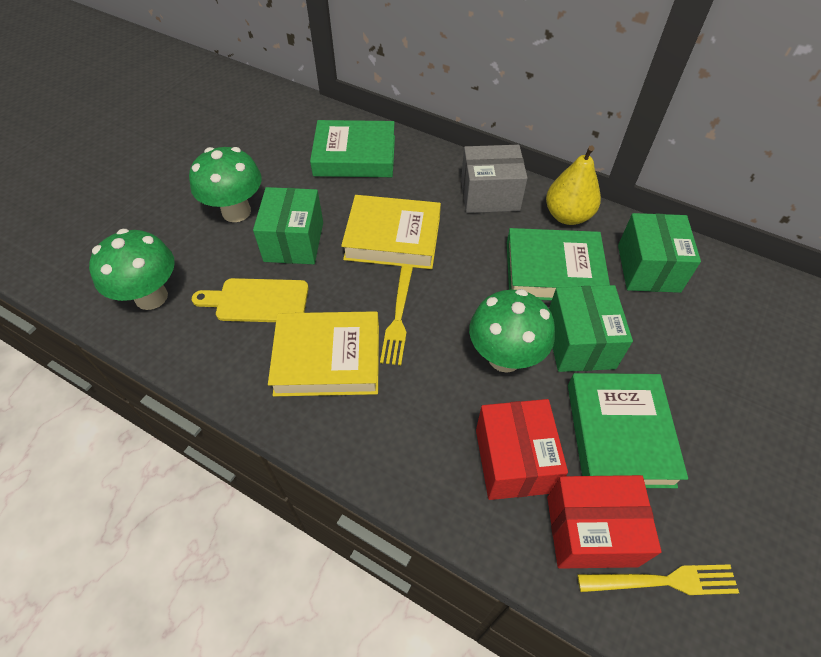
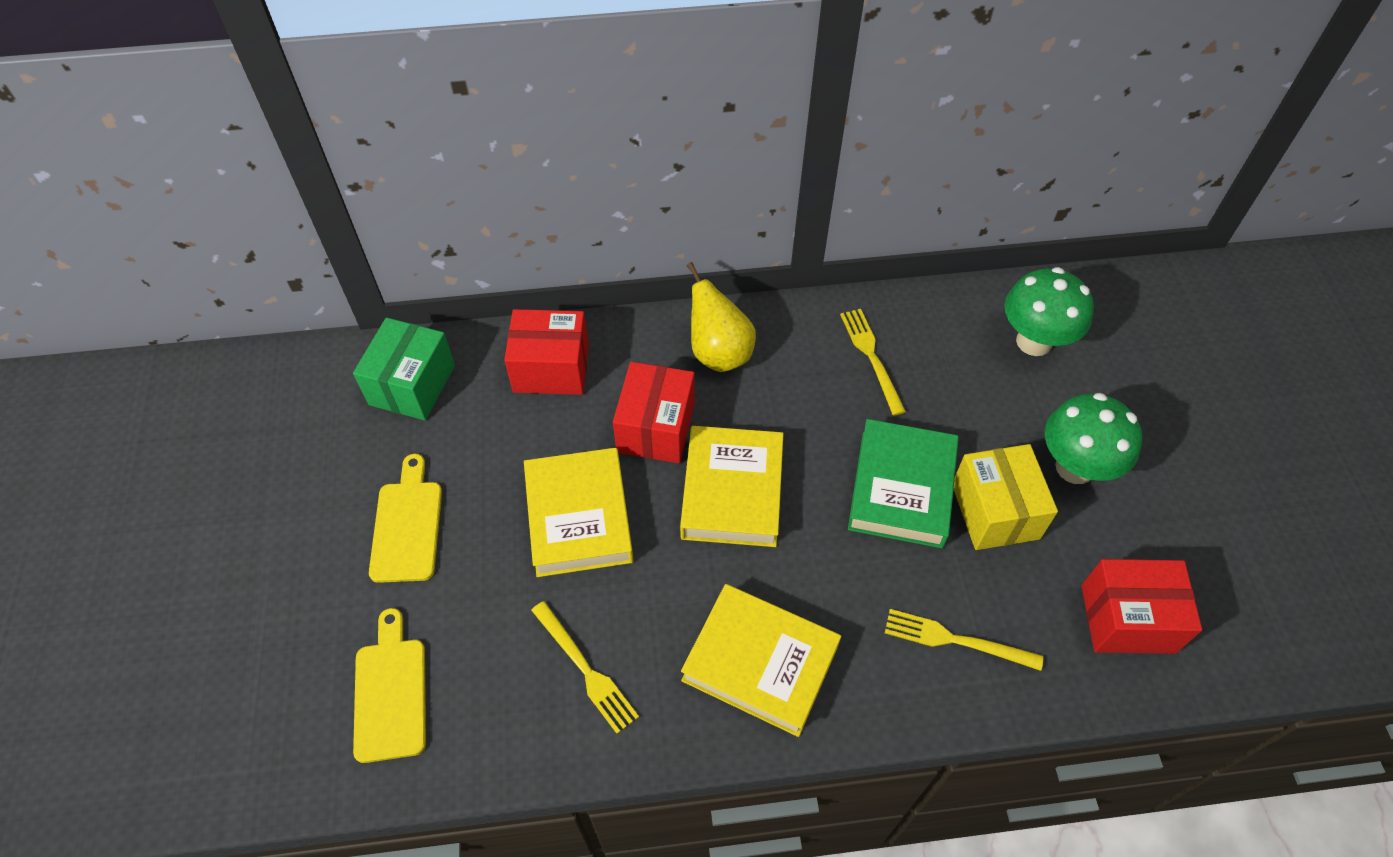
green book: [310,120,395,177] [507,228,610,301] [568,373,688,488] = 3 -> [848,419,959,548] = 1
green box: [253,187,323,264] [549,285,633,372] [618,213,701,293] = 3 -> [353,318,455,420] = 1
green mushroom: [89,229,175,310] [189,147,262,222] [469,289,555,373] = 3 -> [1005,267,1094,356] [1045,393,1142,484] = 2
grey box: [461,145,528,213] = 1 -> none = 0
red box: [476,399,568,500] [547,475,661,569] = 2 -> [504,309,589,395] [613,362,695,463] [1082,559,1202,654] = 3
yellow book: [268,311,379,396] [341,195,441,269] = 2 -> [524,448,634,577] [680,426,784,547] [681,584,841,737] = 3
yellow box: none = 0 -> [954,444,1058,550] = 1
yellow cutting board: [192,278,309,322] = 1 -> [353,608,426,763] [369,454,442,583] = 2
yellow fork: [380,266,413,365] [578,564,739,595] = 2 -> [531,601,639,734] [840,309,906,416] [885,609,1043,671] = 3

